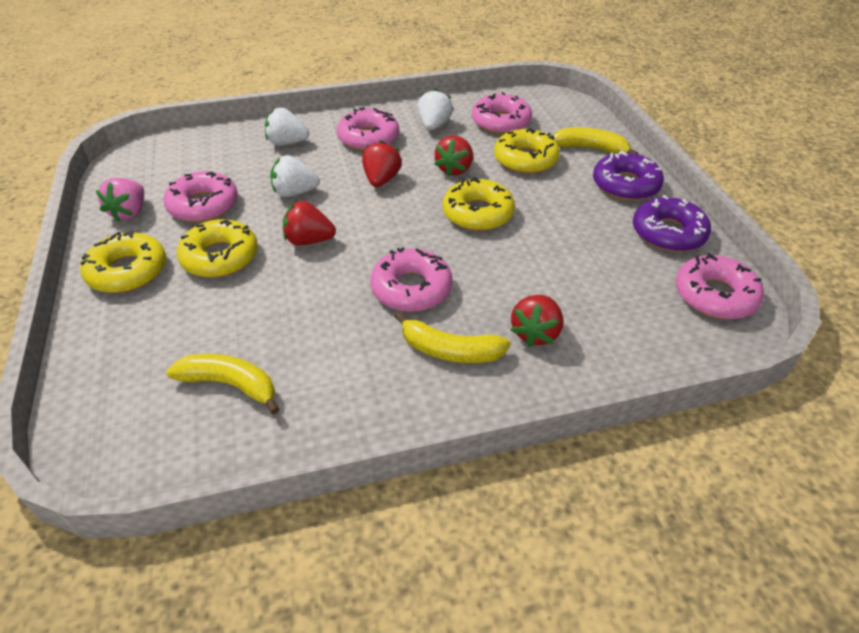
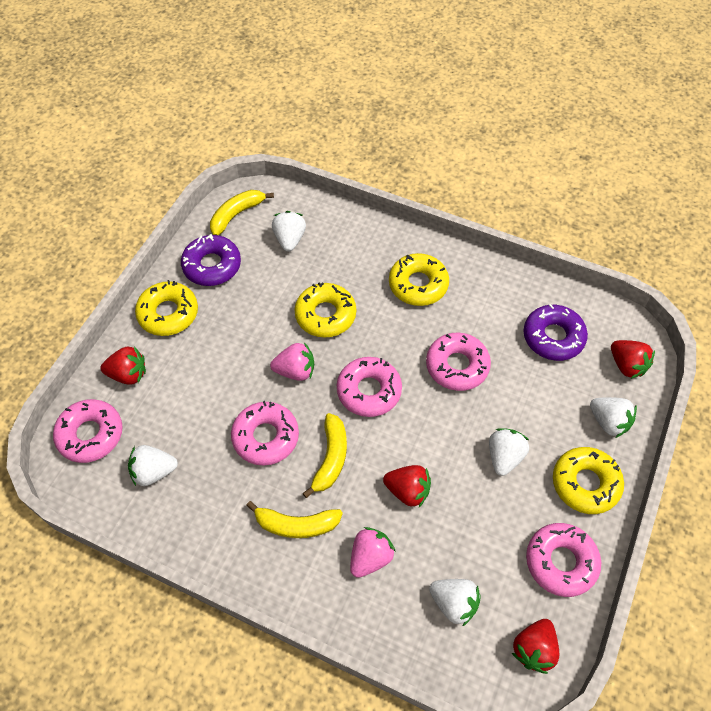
pink strawberry: [96,178,144,222] = 1 -> [270,342,314,381] [350,527,396,578] = 2
white strawberry: [265,108,309,146] [270,155,320,197] [418,89,453,130] = 3 -> [128,445,178,486] [272,211,306,252] [429,579,481,627] [489,428,529,476] [590,397,637,438] = 5

